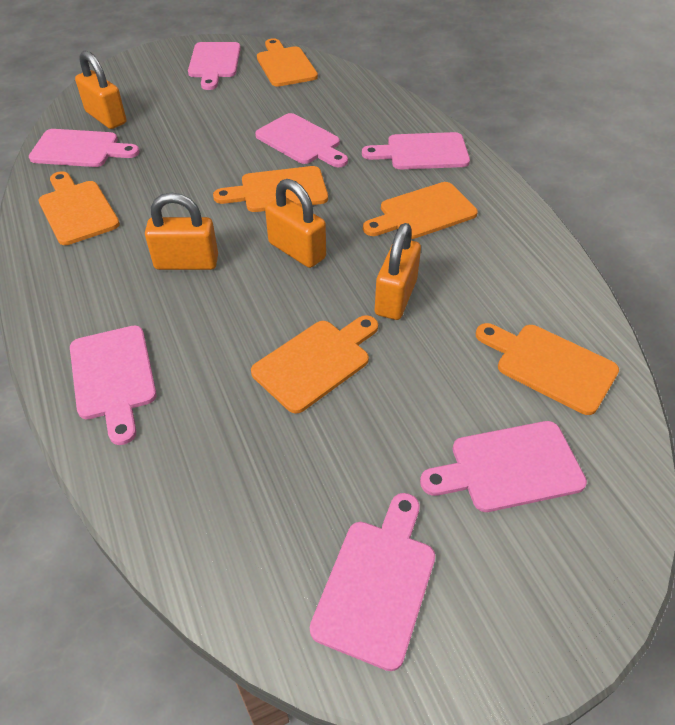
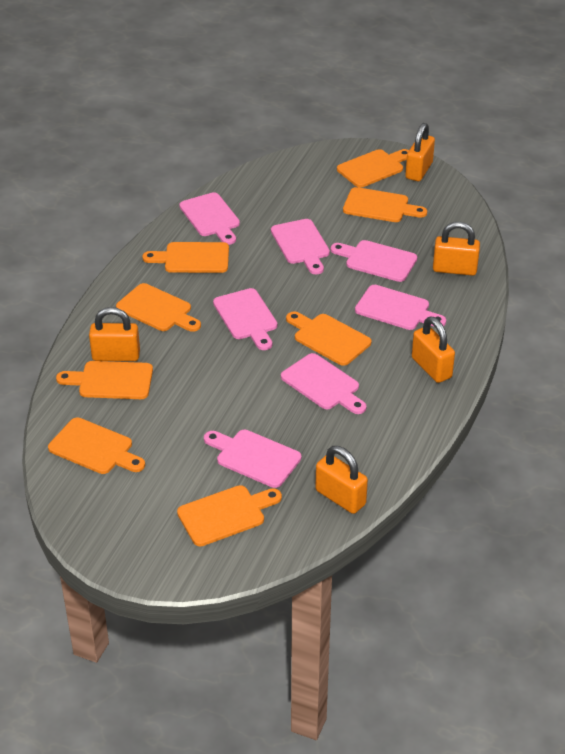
orange cutting board: [39,171,120,245] [213,166,328,212] [251,315,378,414] [257,38,318,87] [363,182,478,239] [476,323,619,415] = 6 -> [48,418,145,474] [56,361,153,399] [116,283,201,332] [142,242,229,273] [177,485,282,546] [286,311,371,366] [337,149,409,188] [343,187,427,222] = 8
orange padlock: [75,50,126,129] [145,193,218,270] [265,179,326,268] [375,223,421,320] = 4 -> [89,307,140,361] [315,446,368,514] [405,123,435,181] [412,317,455,383] [433,222,480,276] = 5

